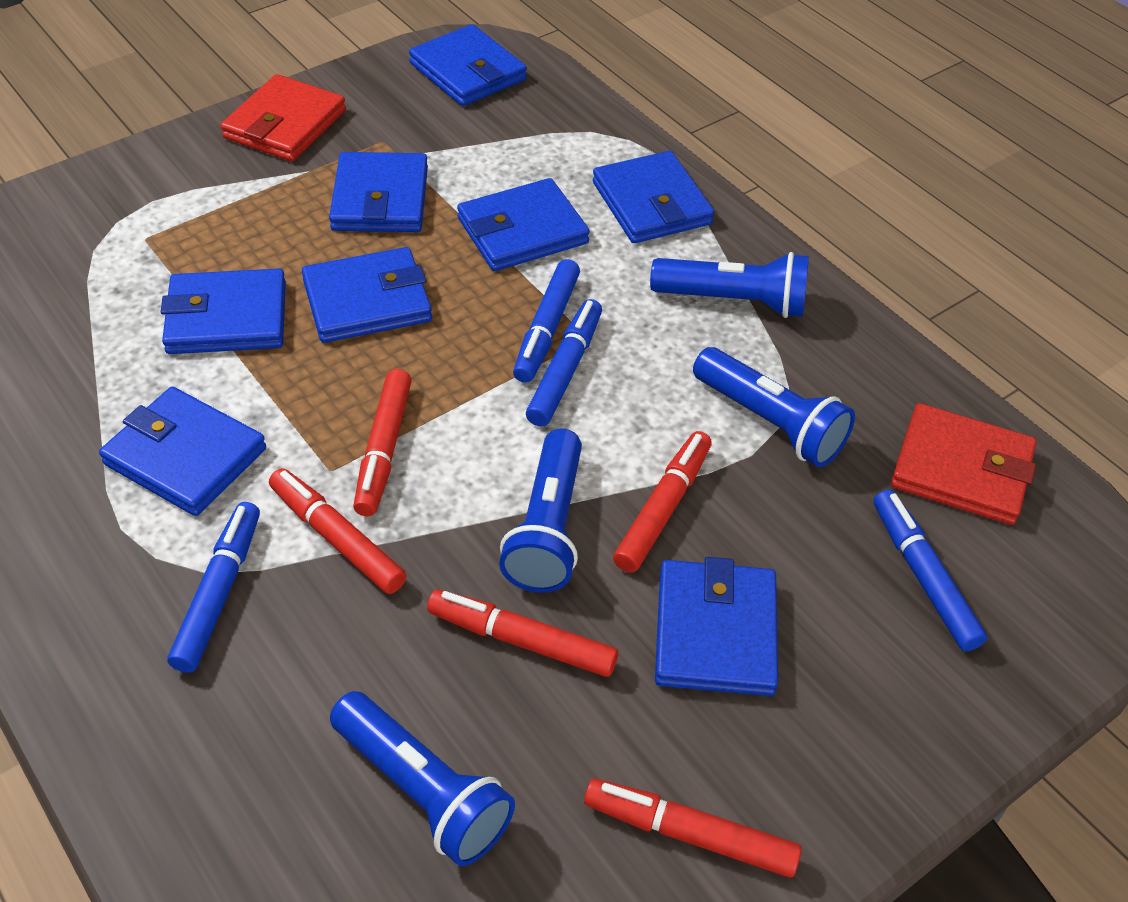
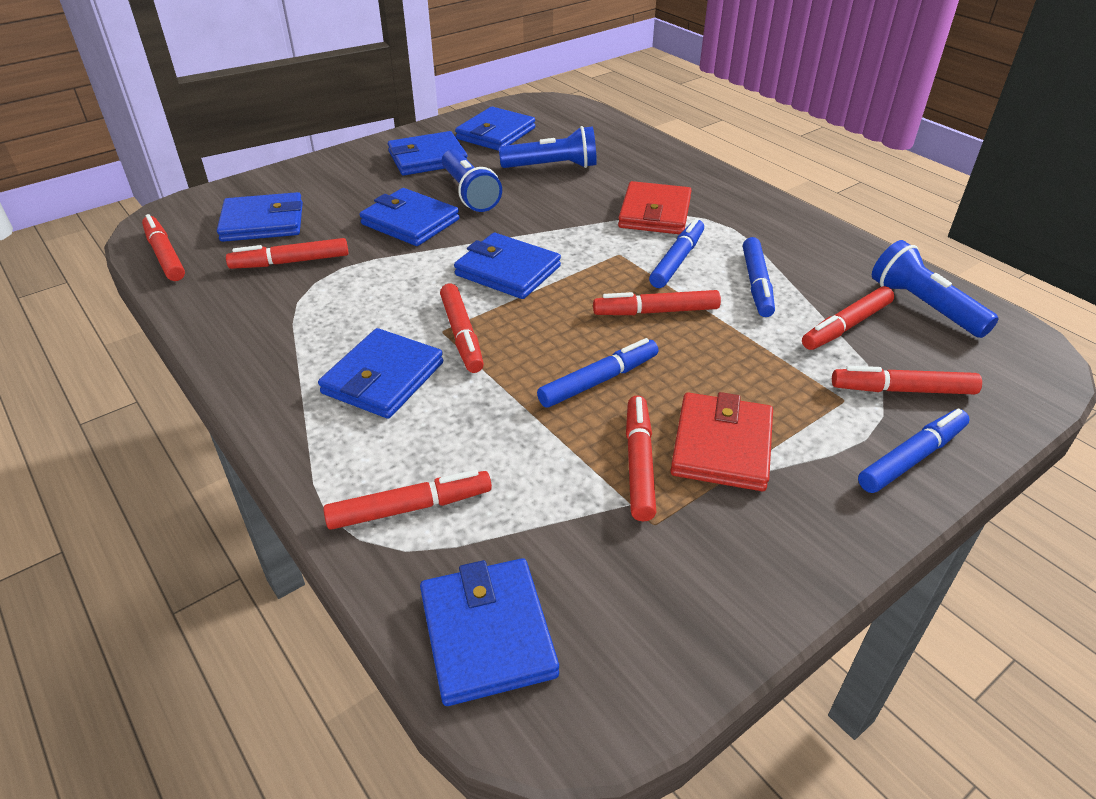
blue flashlight: [330,691,515,866] [499,429,582,593] [650,252,809,318] [693,347,855,467] = 4 -> [442,149,502,212] [499,126,597,168] [872,240,999,338] = 3
blue wallet: [99,387,266,516] [161,269,286,354] [302,247,432,343] [329,152,428,232] [409,24,527,106] [457,178,590,271] [593,151,714,243] [655,557,778,696] = 8 -> [217,192,303,242] [318,328,443,419] [359,188,460,246] [388,131,467,175] [420,558,559,706] [454,233,561,299] [455,107,535,151] = 7
red marker: [269,468,407,594] [353,369,412,516] [427,590,618,677] [584,778,802,878] [613,431,712,573] = 5 -> [142,214,185,281] [226,238,349,269] [323,470,492,530] [440,284,484,373] [593,290,721,315] [626,396,656,521] [802,286,894,350] [832,366,982,395] = 8

